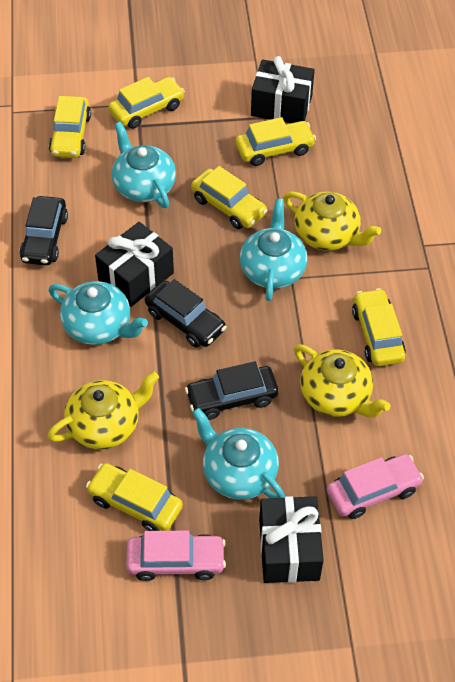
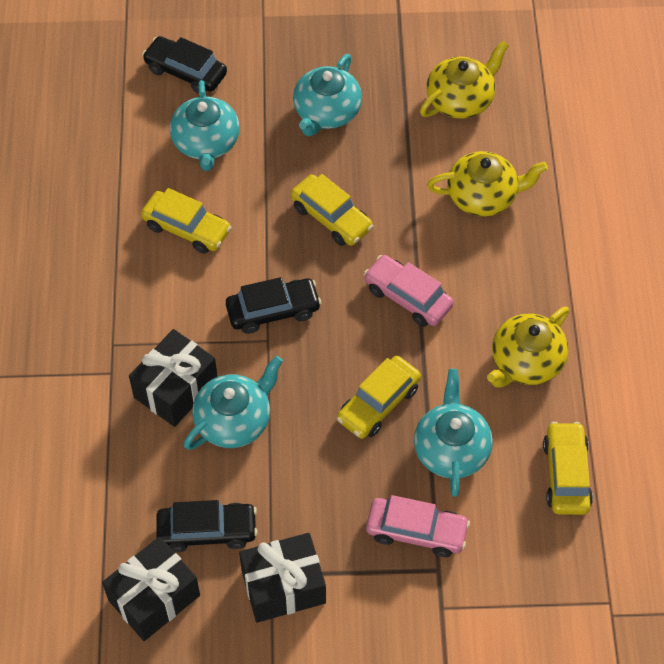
yellow car: [49,96,91,158] [86,463,183,531] [108,77,185,129] [191,166,268,229] [235,117,316,166] [352,288,406,366] = 6 -> [141,188,232,254] [291,174,374,246] [337,356,421,439] [543,422,593,515] = 4

